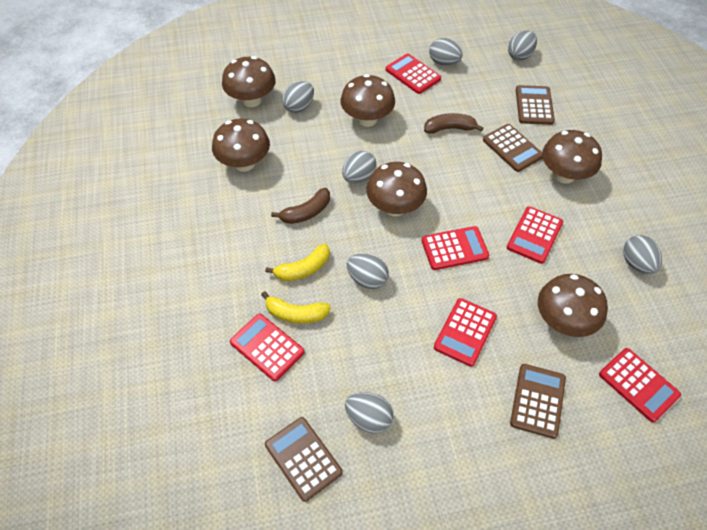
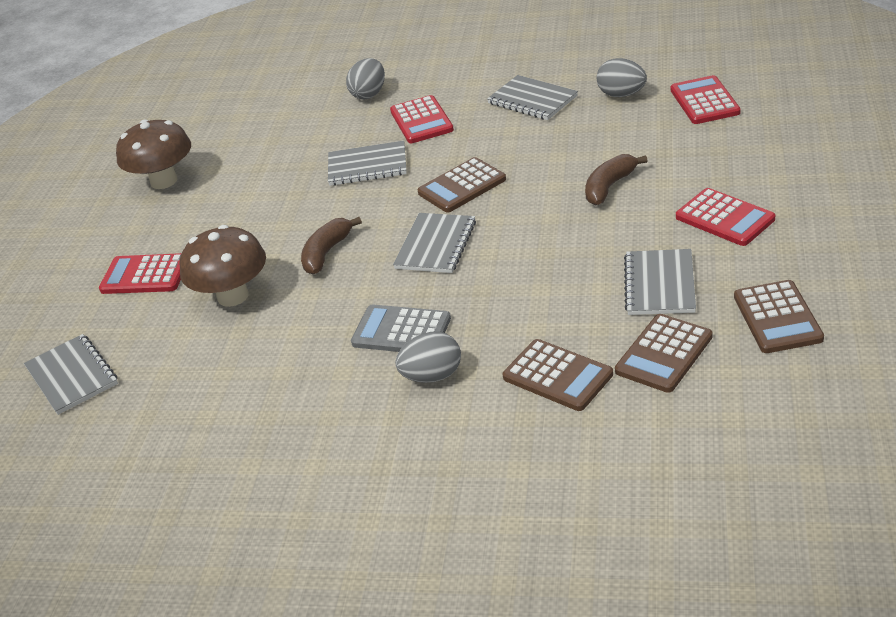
brown mushroom: [212,118,270,172] [222,56,276,107] [340,74,395,127] [366,162,427,216] [538,274,608,337] [542,130,602,184] = 6 -> [116,119,191,189] [179,225,266,307] = 2
grey calculator: none = 0 -> [351,305,451,352] = 1
grey egg: [282,81,314,113] [342,151,377,184] [345,392,394,434] [347,253,389,289] [429,38,462,66] [508,30,537,61] [623,235,662,274] = 7 -> [346,58,385,100] [395,331,461,383] [596,58,647,97] = 3
grey notebook: none = 0 -> [24,334,118,415] [328,141,407,186] [393,213,476,273] [487,75,578,120] [624,249,696,315] = 5
red calculator: [230,314,305,381] [386,54,441,94] [421,226,489,270] [434,298,497,367] [507,206,563,264] [599,348,681,423] = 6 -> [99,253,181,294] [390,95,454,143] [671,75,741,124] [676,188,775,246] = 4
yellow banana: [261,291,331,324] [265,244,330,281] = 2 -> none = 0

